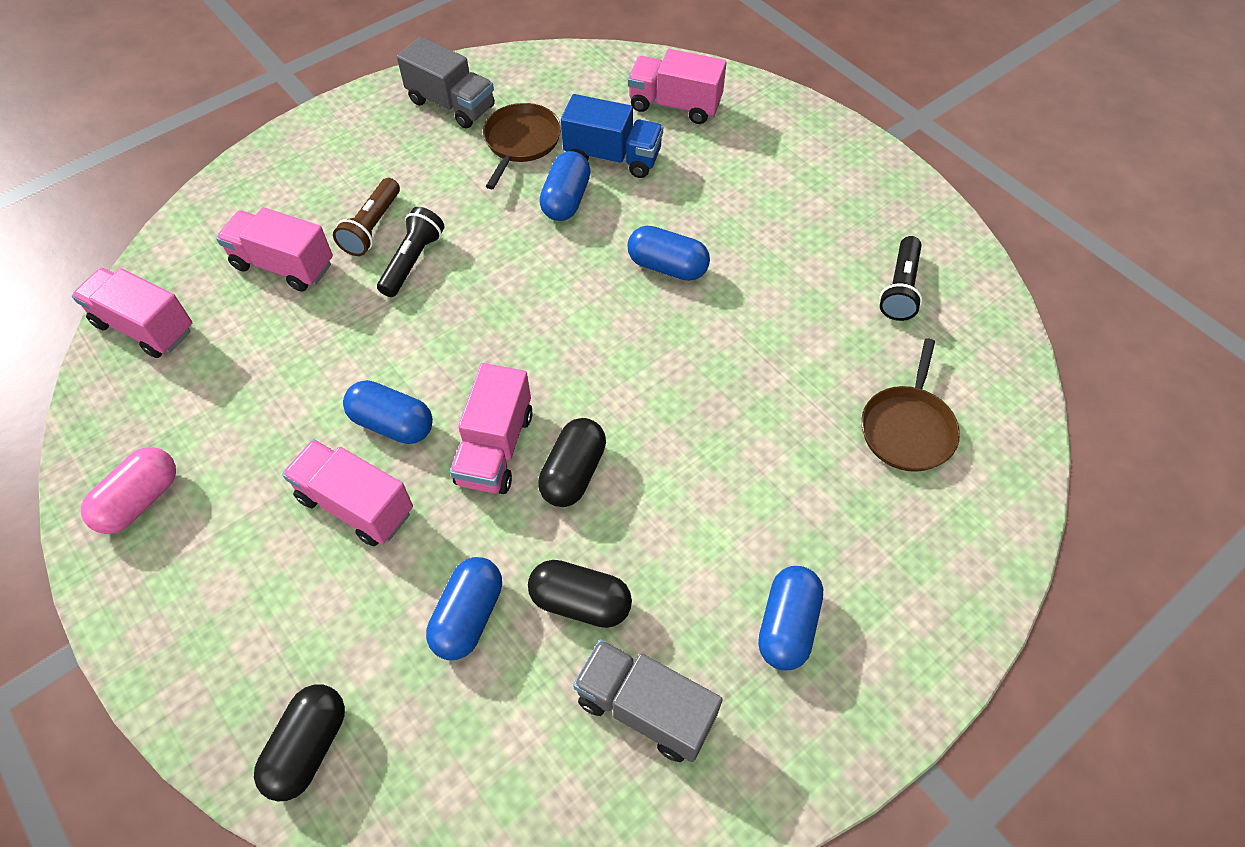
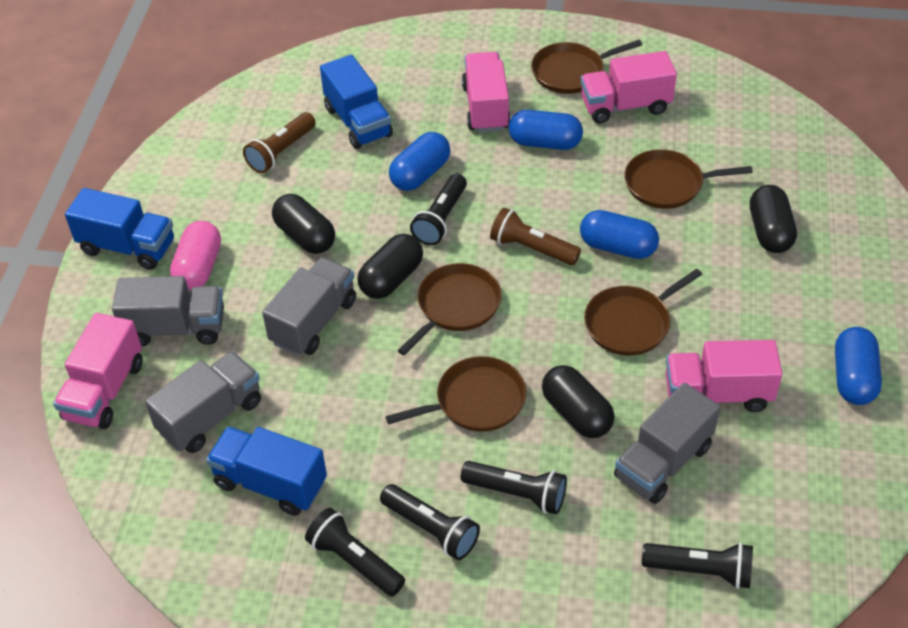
black capsule: [254,684,345,802] [528,560,632,628] [538,418,606,507] = 3 -> [272,194,335,254] [358,234,423,299] [542,365,614,438] [750,185,797,253] = 4
black flashlight: [377,207,445,297] [879,236,922,321] = 2 -> [305,508,405,597] [380,484,480,560] [410,174,467,245] [461,461,567,514] [642,543,753,589] = 5
blue capsule: [343,380,433,444] [426,557,502,660] [539,151,591,221] [627,226,710,281] [758,566,823,671] = 5 -> [389,132,451,191] [509,110,583,150] [580,210,659,259] [835,327,882,405] = 4
blue truck: [561,94,663,178] = 1 -> [65,188,174,270] [206,427,327,516] [320,55,393,149] = 3
brown flashlight: [333,178,400,256] = 1 -> [243,112,316,173] [490,207,581,265] = 2
brown pan: [483,103,561,189] [861,338,960,472] = 2 -> [385,356,527,432] [397,263,502,355] [531,40,642,94] [584,269,702,356] [624,149,753,209] = 5
grey truck: [397,37,495,128] [573,639,723,762] = 2 -> [112,276,224,346] [145,351,261,453] [262,257,356,356] [614,383,720,504] = 4
pink truck: [72,268,192,358] [216,207,333,292] [282,439,413,546] [450,363,533,494] [628,49,726,124] = 5 -> [53,313,143,429] [462,52,511,132] [581,51,677,123] [665,340,783,412] = 4

